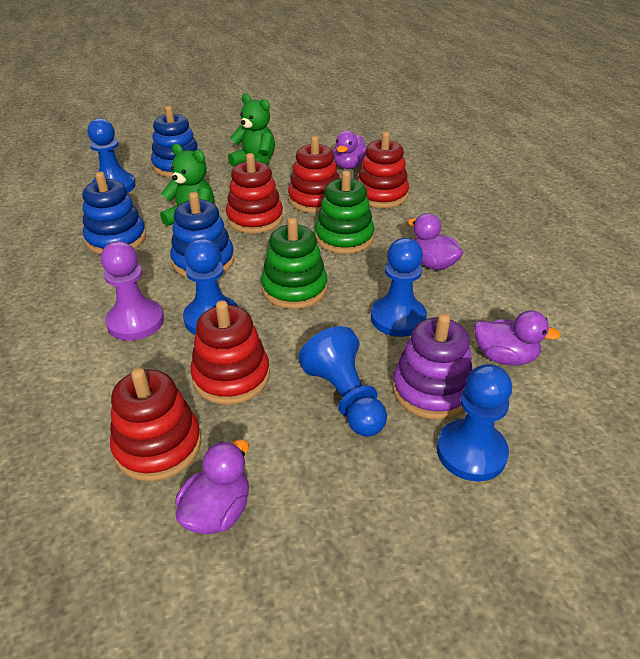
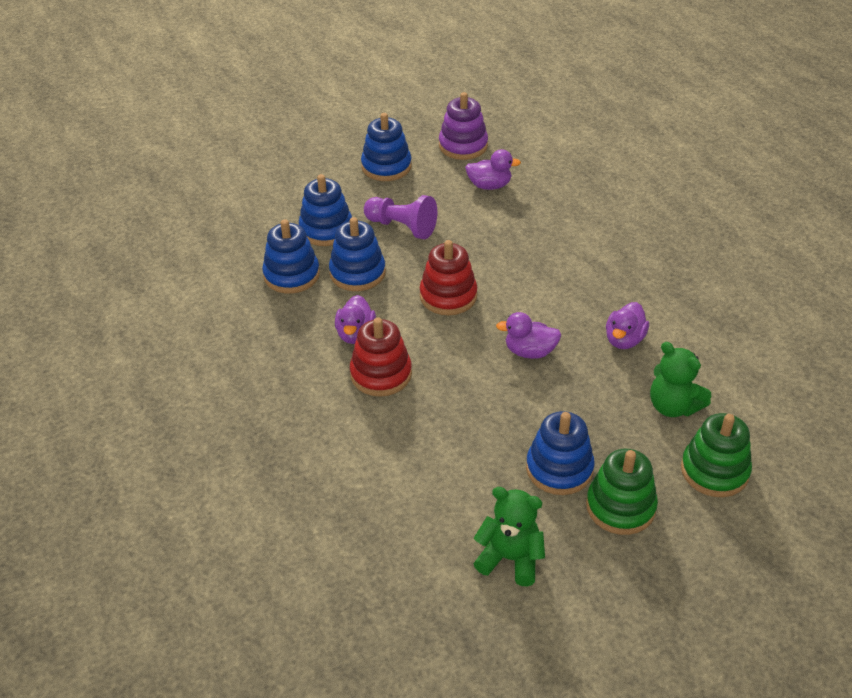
blue pawn: [88,118,136,193] [183,238,238,335] [299,326,387,437] [371,238,427,337] [437,364,512,481] = 5 -> none = 0
blue stacking toy: [83,172,146,254] [151,106,199,177] [170,192,234,278] = 3 -> [262,219,320,293] [299,174,352,246] [329,217,386,291] [361,113,412,181] [526,411,595,495] = 5
red stacking toy: [110,368,201,481] [190,300,270,404] [226,153,283,234] [288,136,340,213] [357,132,409,208] = 5 -> [350,318,412,397] [420,240,477,315] = 2

